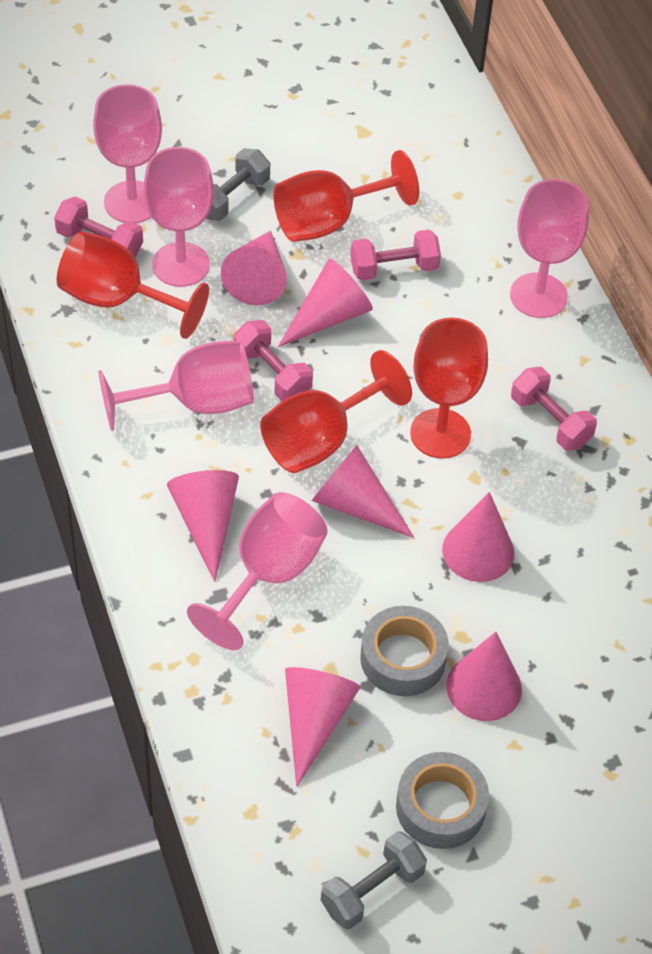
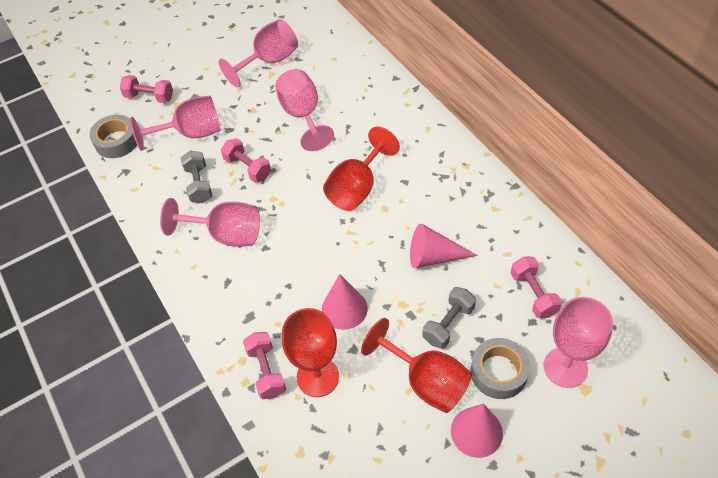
pink cone: [167,470,239,582] [221,231,287,305] [278,259,373,347] [285,667,360,787] [311,445,414,538] [442,492,514,582] [446,632,522,721] = 7 -> [322,274,368,330] [410,224,478,268] [451,403,503,458] = 3
red goblet: [57,231,209,339] [260,350,412,473] [273,150,419,242] [410,318,488,459] = 4 -> [282,308,339,397] [323,127,400,211] [361,318,472,413] = 3

